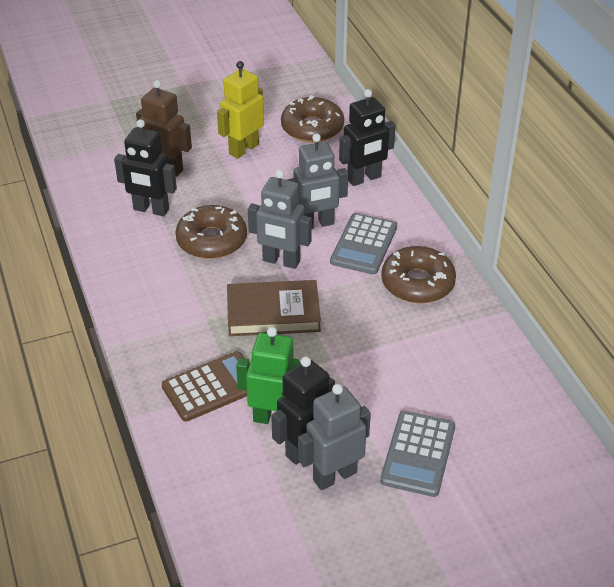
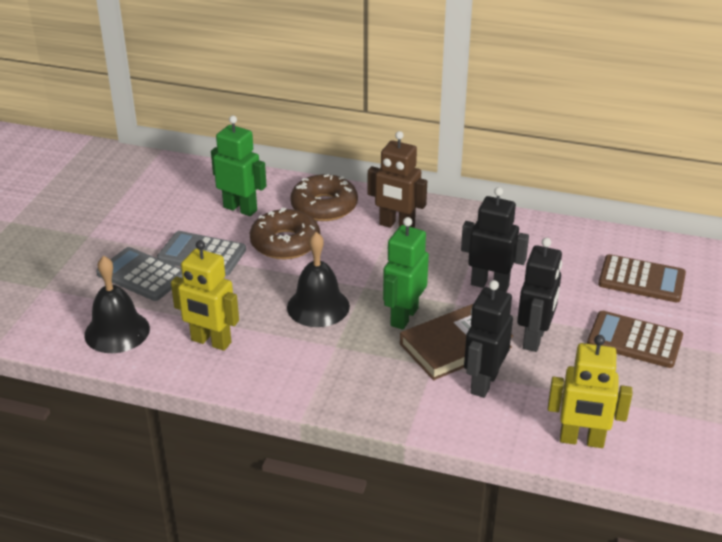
black bell: none = 0 -> [84,256,150,353] [287,232,350,327] = 2
brown calculator: [162,351,247,422] = 1 -> [587,311,683,368] [598,254,686,302] = 2
brown donut: [175,205,247,259] [281,96,344,143] [381,246,456,304] = 3 -> [250,207,320,259] [290,174,358,221] = 2
green robot: [236,327,300,424] = 1 -> [211,116,267,216] [383,217,429,330] = 2
grey robot: [248,170,312,269] [287,133,348,229] [298,384,371,490] = 3 -> none = 0
yellow robot: [217,61,264,159] = 1 -> [171,240,239,351] [548,335,632,448] = 2

